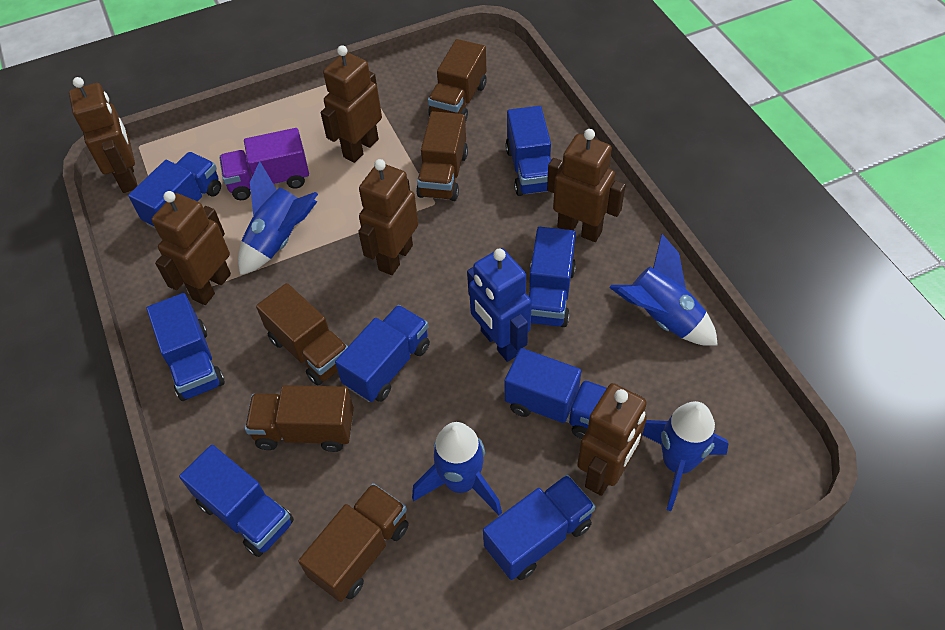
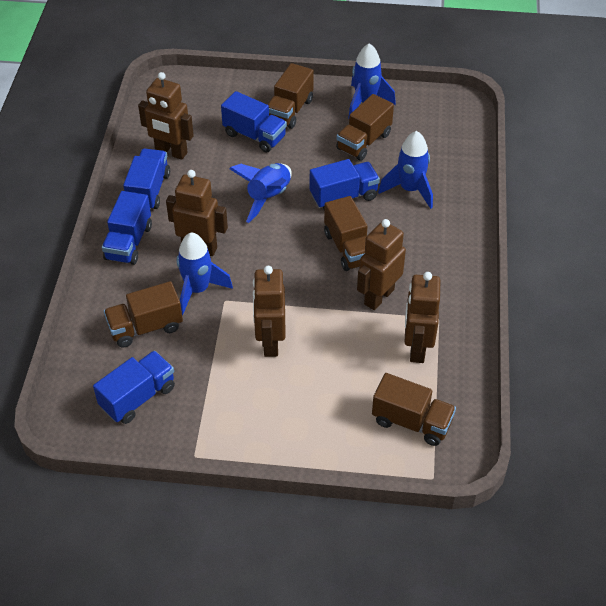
blue robot: [467,248,532,362] = 1 -> none = 0
blue truck: [128,152,221,229] [146,293,225,401] [179,445,294,557] [335,305,430,402] [483,475,596,580] [505,106,551,196] [505,348,607,439] [528,227,576,327] = 8 -> [93,351,175,424] [102,191,152,265] [123,149,170,210] [221,91,287,152] [310,159,380,210] = 5
brown robot: [69,77,137,193] [152,191,231,305] [321,45,382,163] [358,159,418,275] [547,129,626,242] [577,383,647,496] = 6 -> [138,72,194,160] [166,170,228,256] [253,266,286,357] [357,219,406,310] [404,272,441,363] = 5
purple truck: [219,128,309,200] = 1 -> none = 0

